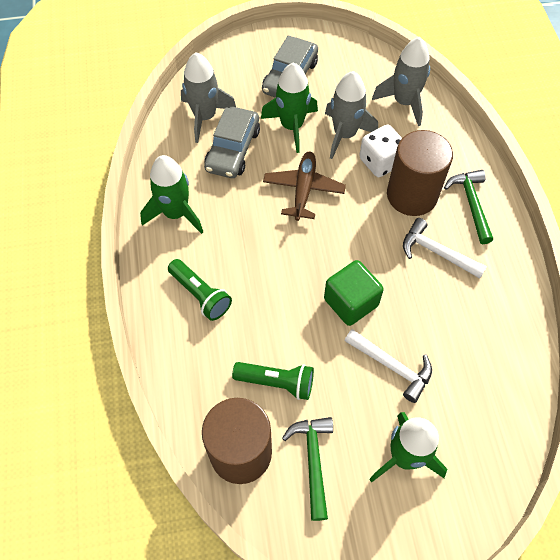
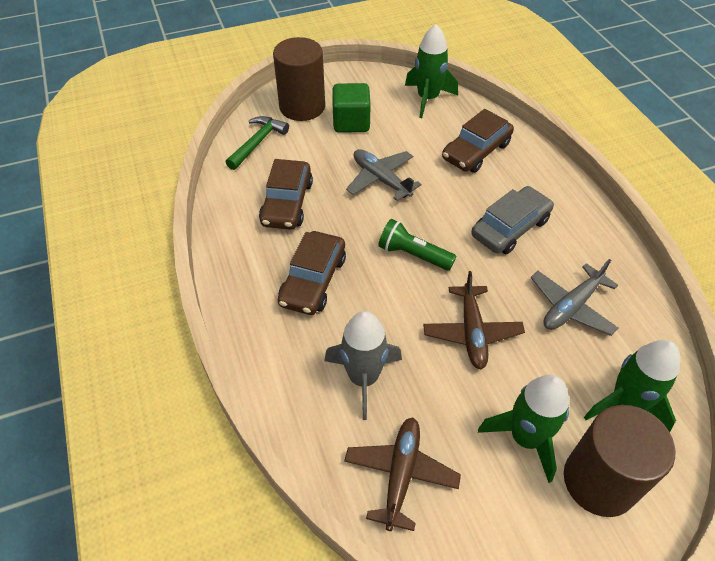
brown car: none = 0 -> [259,159,313,230] [278,231,346,315] [442,109,514,173] = 3
brown plane: [263,152,346,221] = 1 -> [344,418,461,531] [423,271,525,369] = 2
green flashlight: [168,259,232,321] [232,362,314,400] = 2 -> [378,219,456,271] = 1
green hammer: [282,417,333,521] [444,170,493,244] = 2 -> [225,116,289,170] = 1
grey car: [204,107,260,178] [262,36,318,98] = 2 -> [471,186,554,254] = 1
grey plane: none = 0 -> [346,149,422,201] [530,259,619,336] = 2
grey rocket: [181,52,236,143] [325,71,378,159] [372,37,430,126] = 3 -> [324,311,402,420] = 1
white dice: [359,125,402,177] = 1 -> none = 0
white hammer: [344,329,432,403] [403,218,487,279] = 2 -> none = 0

